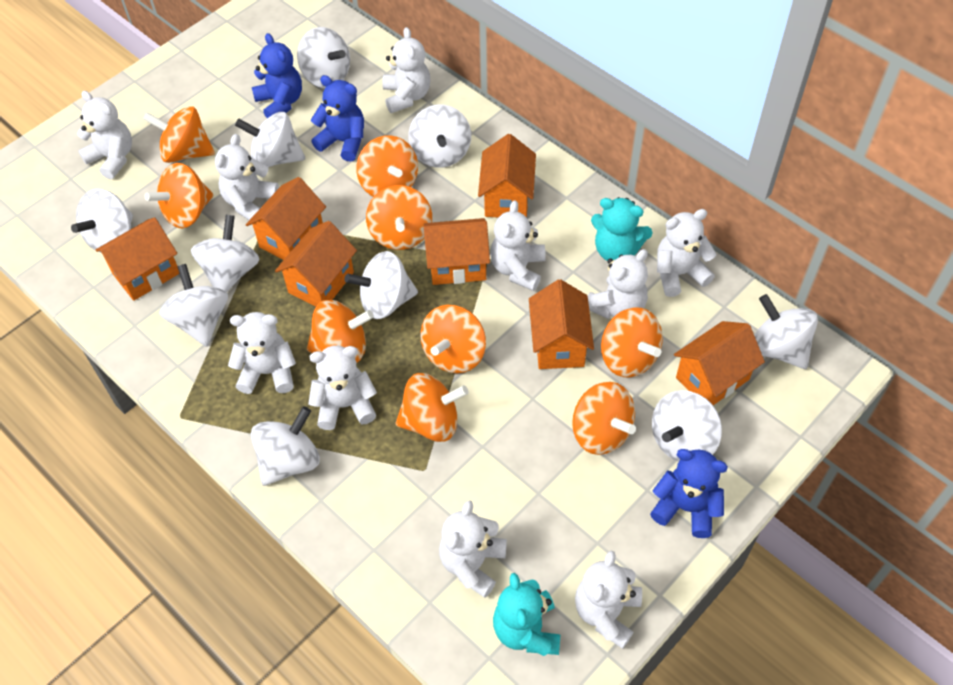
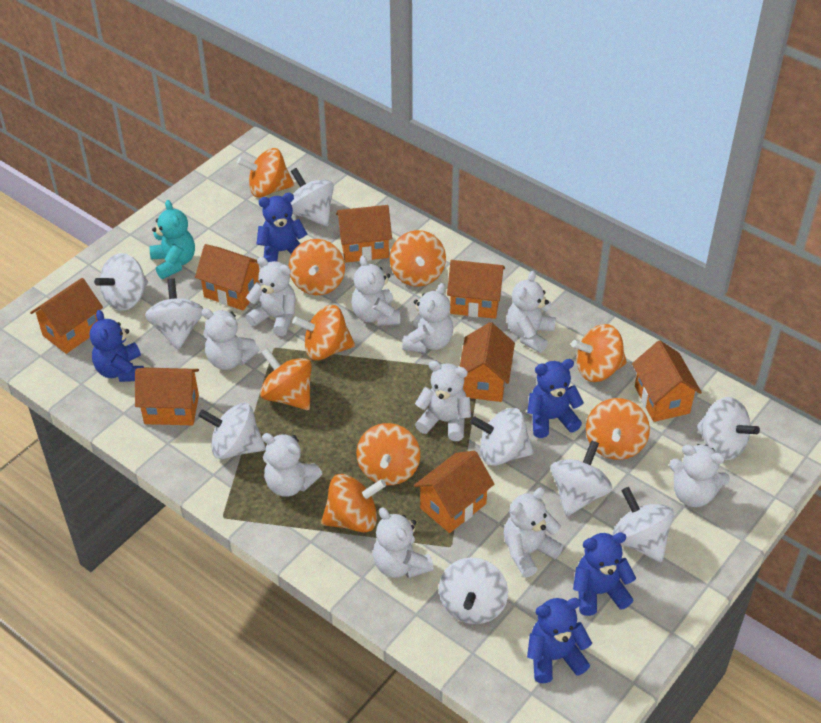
blue teddy bear: [252,33,302,118] [311,75,364,162] [650,449,728,538] = 3 -> [90,310,144,382] [257,193,308,262] [527,359,584,438] [527,598,592,683] [573,532,636,616] = 5
orange house: [96,217,179,301] [246,177,326,260] [275,221,357,306] [424,218,490,285] [478,134,536,218] [529,279,594,369] [674,321,765,405] = 7 -> [30,278,103,354] [135,368,199,425] [195,244,260,311] [336,205,392,263] [414,451,494,533] [447,260,505,319] [459,322,515,402] [632,341,702,422] = 8
turquoise teddy bear: [493,573,560,656] [591,197,653,261] = 2 -> [150,200,195,279] = 1
white spinning top: [71,189,133,252] [159,264,228,347] [191,215,259,292] [235,112,305,167] [251,406,320,486] [297,27,350,88] [345,251,418,319] [408,105,471,168] [652,390,722,462] [754,294,818,369] = 10 -> [94,253,148,311] [145,279,203,350] [198,403,266,459] [290,168,334,227] [439,558,508,624] [470,408,534,466] [551,440,612,516] [612,487,674,563] [697,397,760,460] = 9

